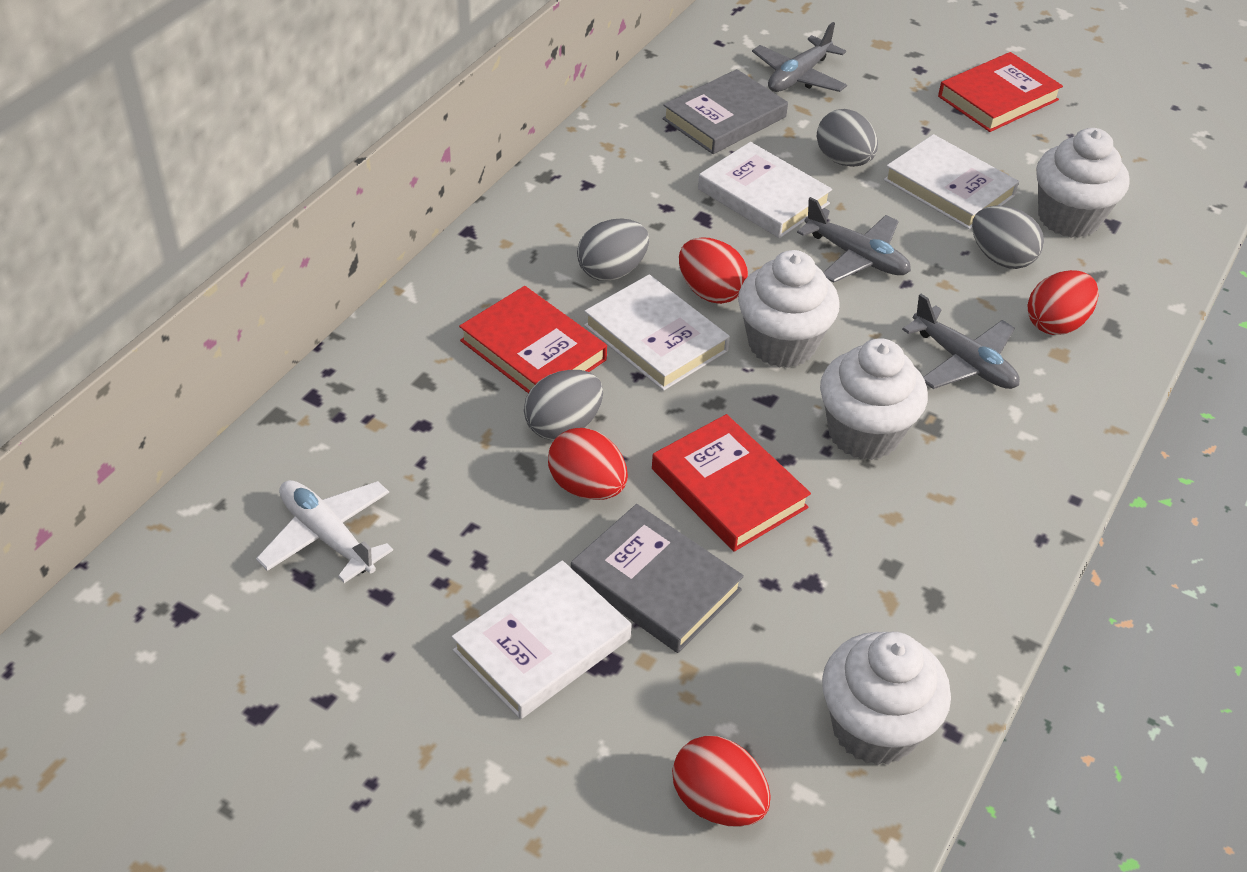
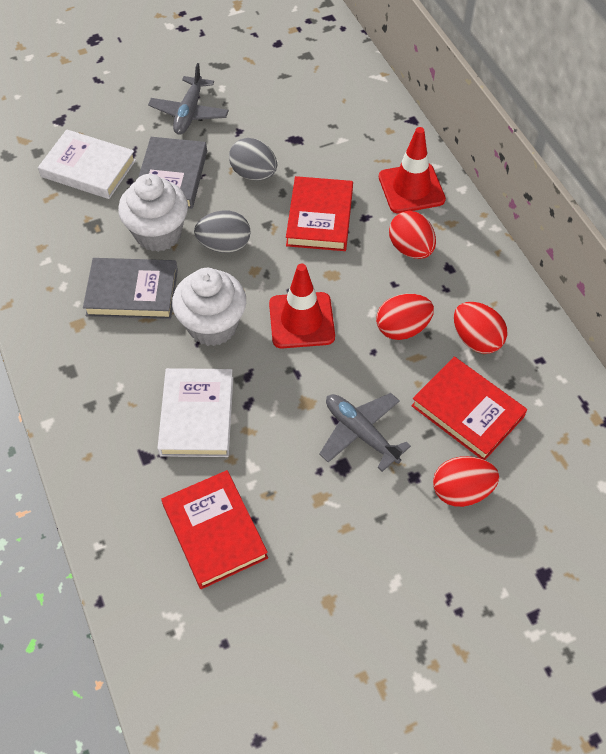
grey egg: [524,370,603,440] [577,218,649,281] [817,109,878,167] [972,206,1044,269] = 4 -> [194,210,251,253] [229,138,277,180] = 2
grey plane: [752,22,847,92] [797,197,911,283] [902,294,1020,389] = 3 -> [148,63,229,135] [319,393,411,472] = 2
red traffic cone: none = 0 -> [269,264,335,348] [379,127,446,213] = 2
white book: [451,560,632,719] [584,275,730,391] [698,142,832,238] [884,134,1019,229] = 4 -> [38,129,136,199] [157,368,233,457] = 2
white cupcake: [738,250,839,368] [820,338,928,460] [822,632,951,766] [1036,128,1129,238] = 4 -> [118,174,188,252] [172,268,246,346] = 2
white plane: [256,480,393,583] = 1 -> none = 0

